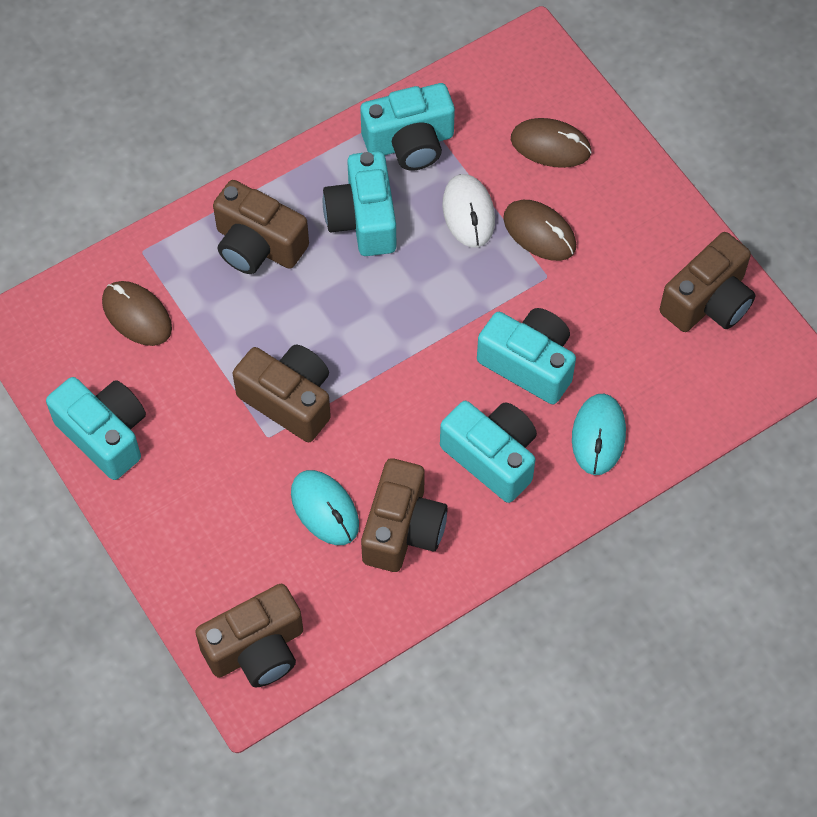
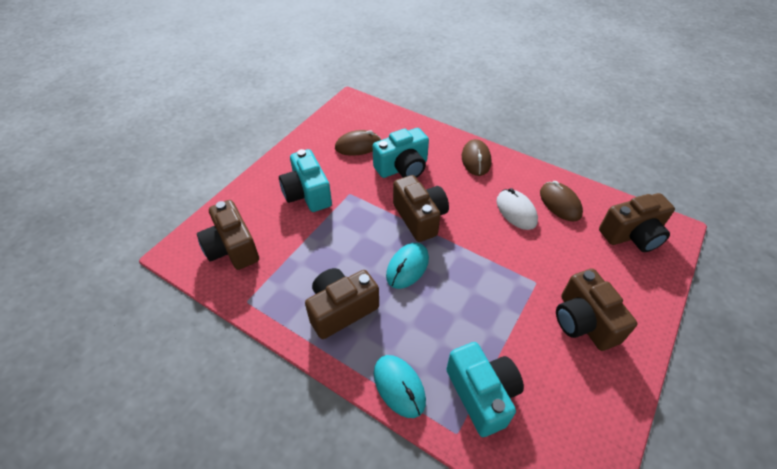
turquoise camera: [46,377,146,480] [323,151,396,256] [360,83,455,170] [440,401,537,503] [477,308,576,405] = 5 -> [279,149,332,212] [373,128,429,178] [446,342,524,437] = 3

